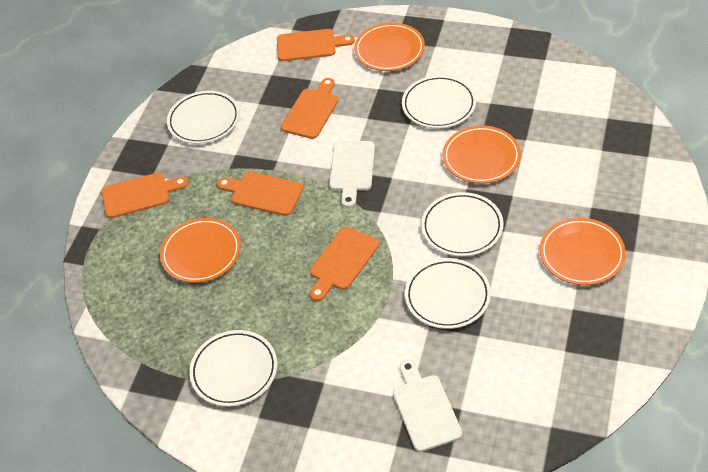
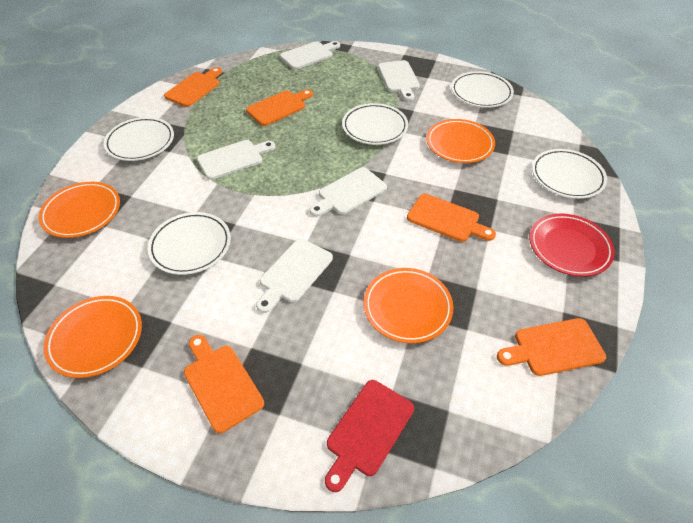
red cutting board: none = 0 -> [325,380,414,492] = 1
red plate: none = 0 -> [529,214,615,277] = 1
white cutting board: [329,141,375,208] [393,359,462,452] = 2 -> [197,140,275,180] [256,239,333,313] [280,41,340,70] [310,167,387,217] [378,60,420,101] = 5

